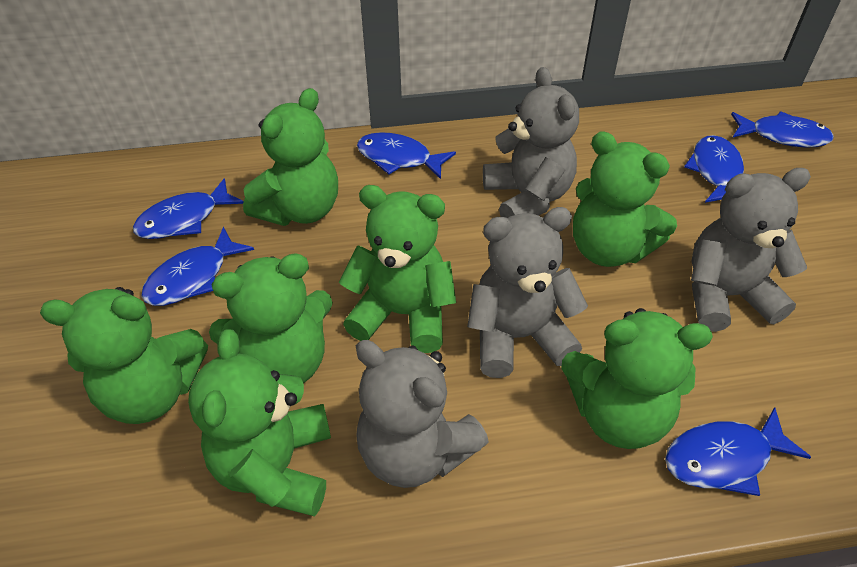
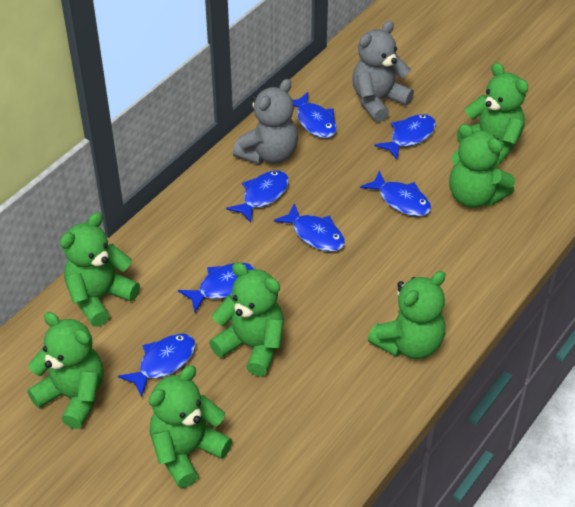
blue fish: [133,178,244,239] [141,227,254,306] [357,132,456,179] [665,407,811,496] [684,135,744,203] [731,111,834,148] = 6 -> [118,334,196,397] [178,263,255,312] [226,170,289,223] [274,203,345,252] [293,92,337,138] [360,170,431,217] [374,114,436,160] = 7
grey teddy bear: [356,340,489,488] [467,207,588,378] [483,67,579,218] [691,168,811,332] = 4 -> [233,79,298,165] [352,21,414,122] = 2

